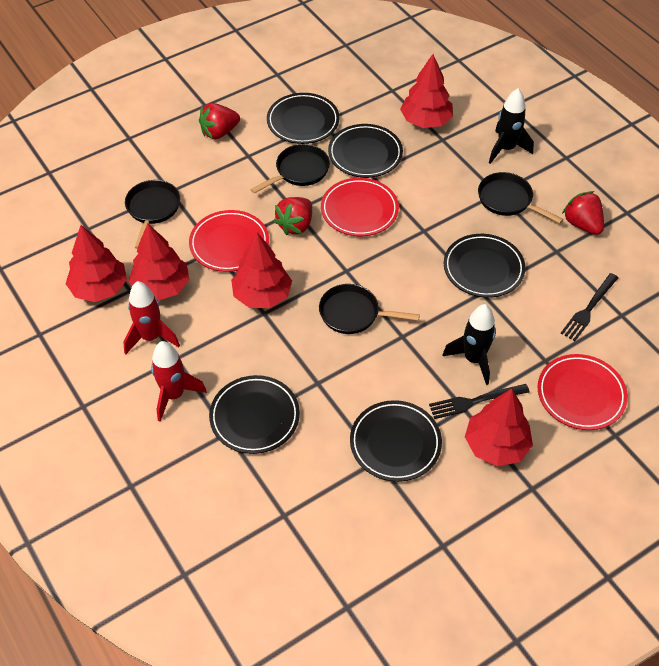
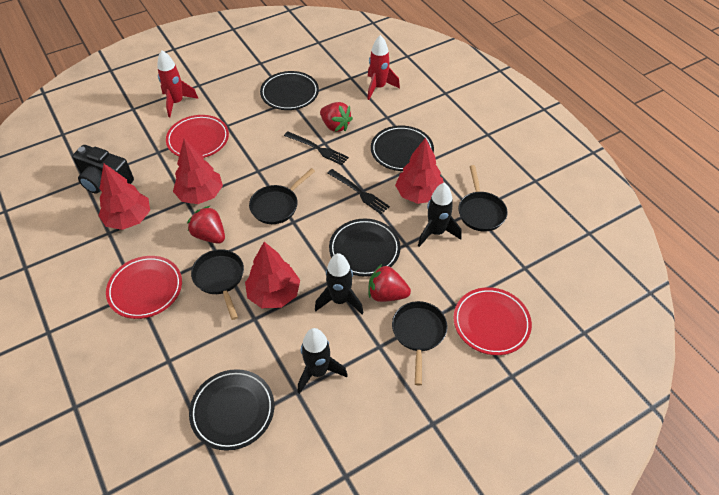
black camera: none = 0 -> [72,145,134,194] = 1
black plate: [209,375,300,454] [267,93,340,144] [328,124,403,178] [350,400,442,482] [444,234,526,298] = 5 -> [189,369,274,451] [260,71,319,110] [329,219,401,277] [371,126,434,171] = 4
black rocket: [442,304,496,385] [489,88,534,164] = 2 -> [298,328,348,394] [315,253,363,314] [418,183,462,247] = 3
red tree: [66,225,127,302] [128,224,190,301] [231,232,292,308] [400,54,453,128] [465,389,533,466] = 5 -> [98,164,150,230] [173,139,223,204] [245,242,300,308] [395,138,443,204] = 4

